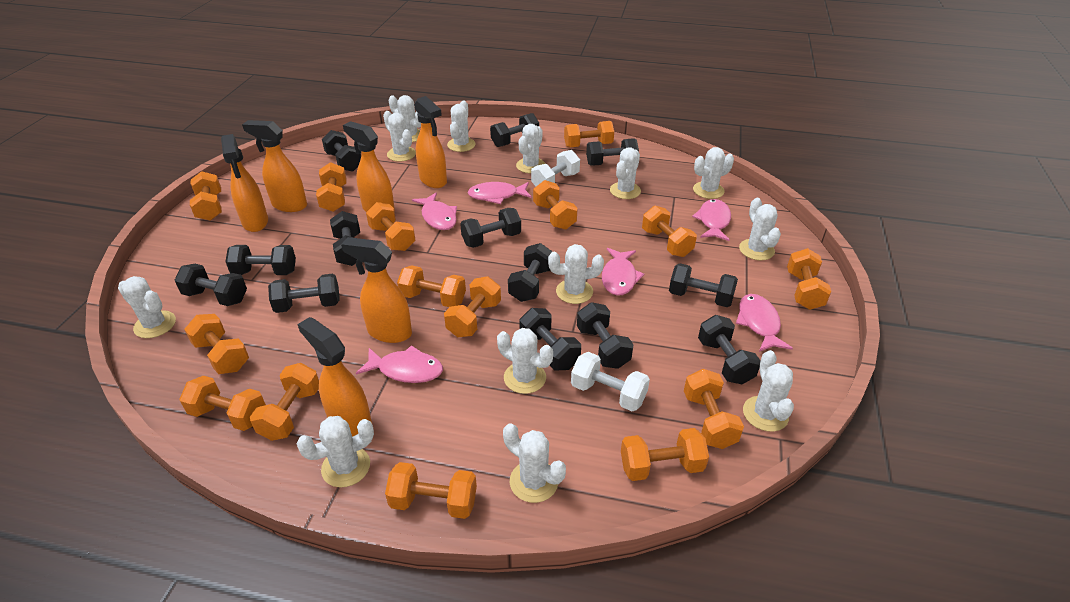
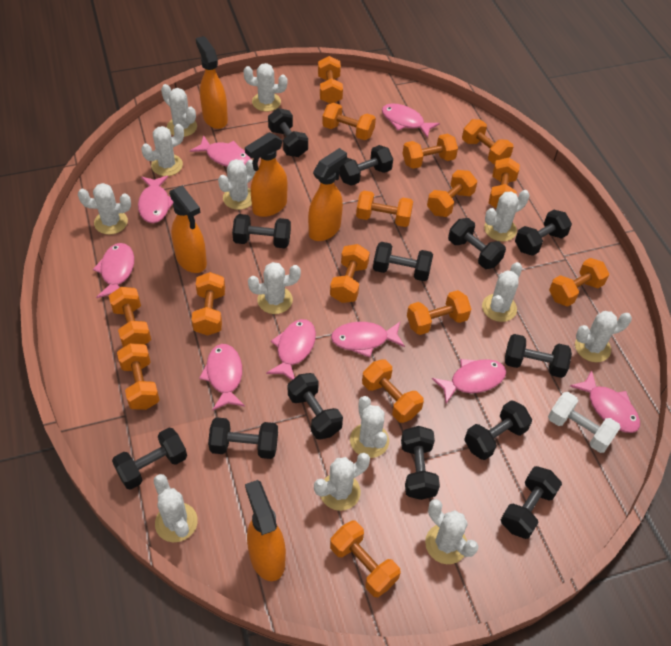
orange spray bottle: [221,134,268,232] [242,120,307,212] [297,317,372,437] [341,237,412,343] [343,121,395,212] [414,96,447,188] = 6 -> [169,185,207,273] [196,36,228,129] [245,132,287,217] [245,480,286,581] [308,148,347,241] = 5
pink fish: [356,345,443,383] [412,193,457,230] [468,182,531,204] [602,248,644,296] [692,199,731,241] [736,294,793,352] = 6 -> [93,243,134,298] [138,176,173,223] [190,135,251,167] [199,344,245,411] [266,319,316,380] [331,322,405,357] [382,103,440,138] [432,359,506,403] [570,370,640,433] = 9
white dumbbell: [531,150,580,186] [571,352,650,411] = 2 -> [548,392,621,453] = 1

